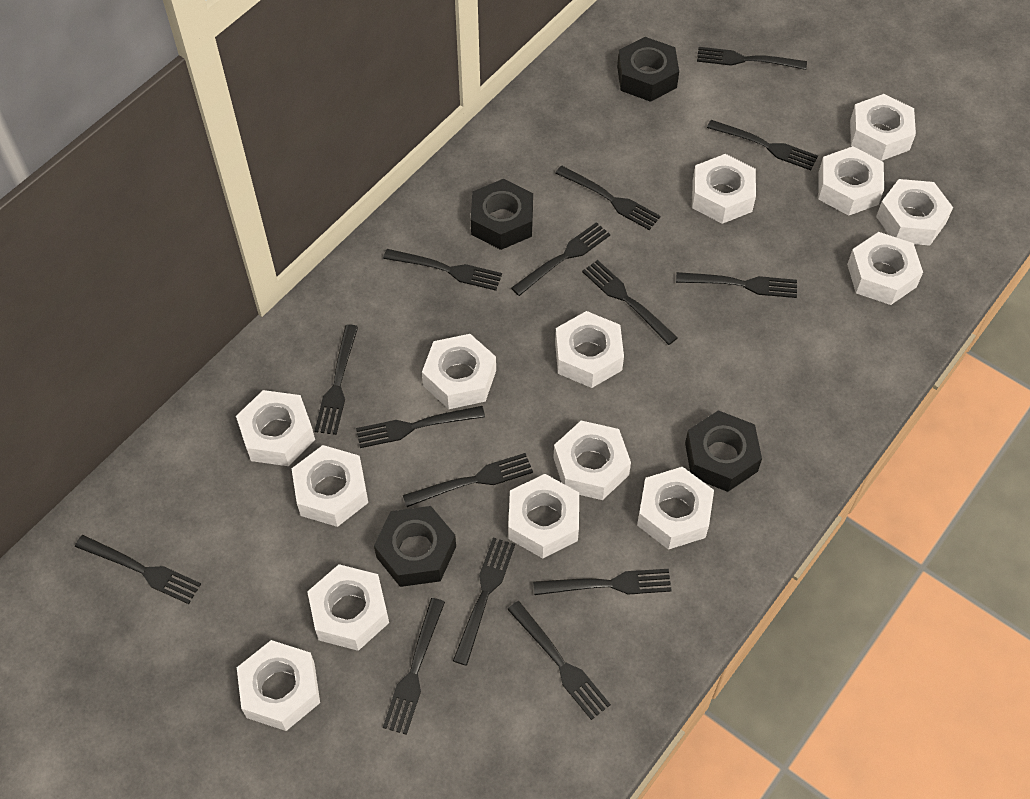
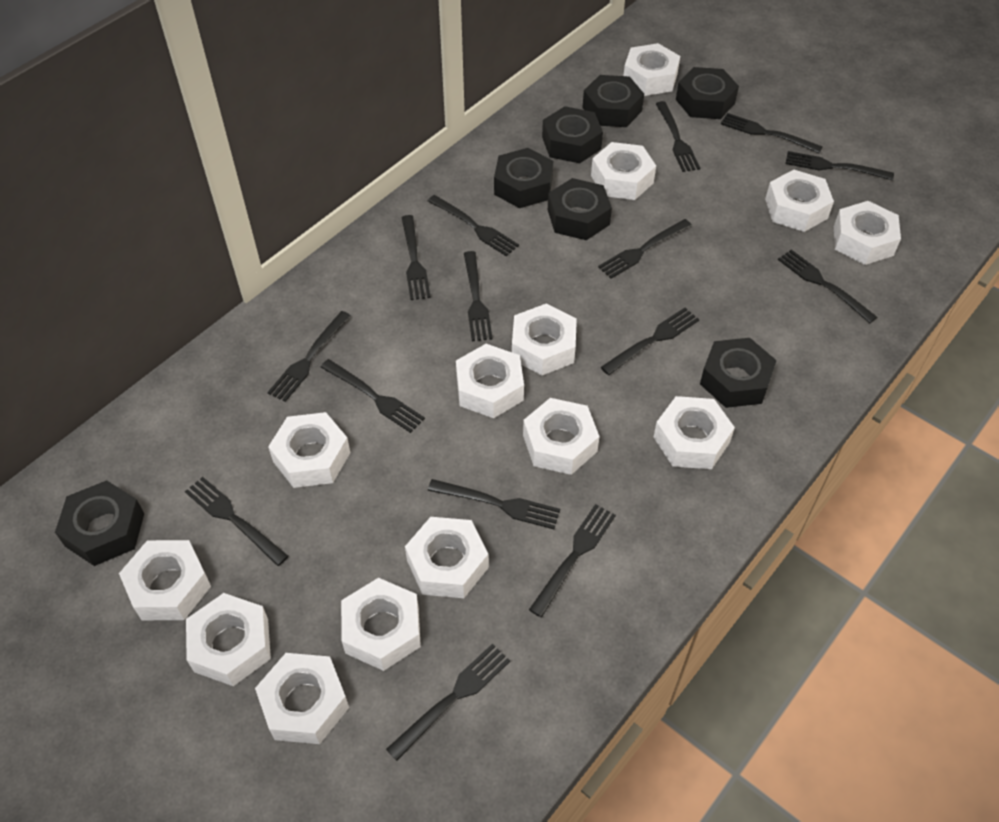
black nut: [374,506,456,587] [471,179,533,250] [617,37,679,102] [685,410,762,492] = 4 -> [55,480,144,566] [494,148,553,208] [542,106,603,163] [548,178,612,240] [582,75,644,127] [676,67,739,119] [700,338,777,408] = 7

